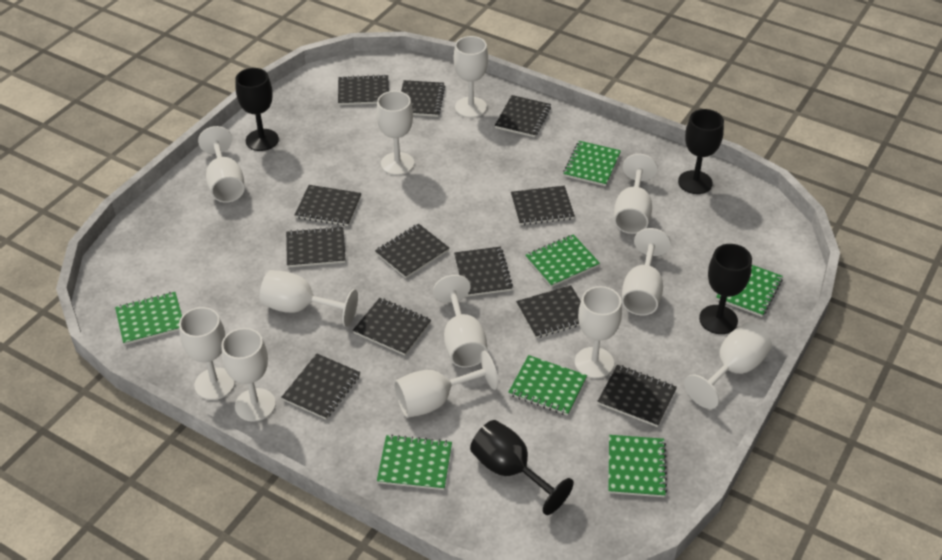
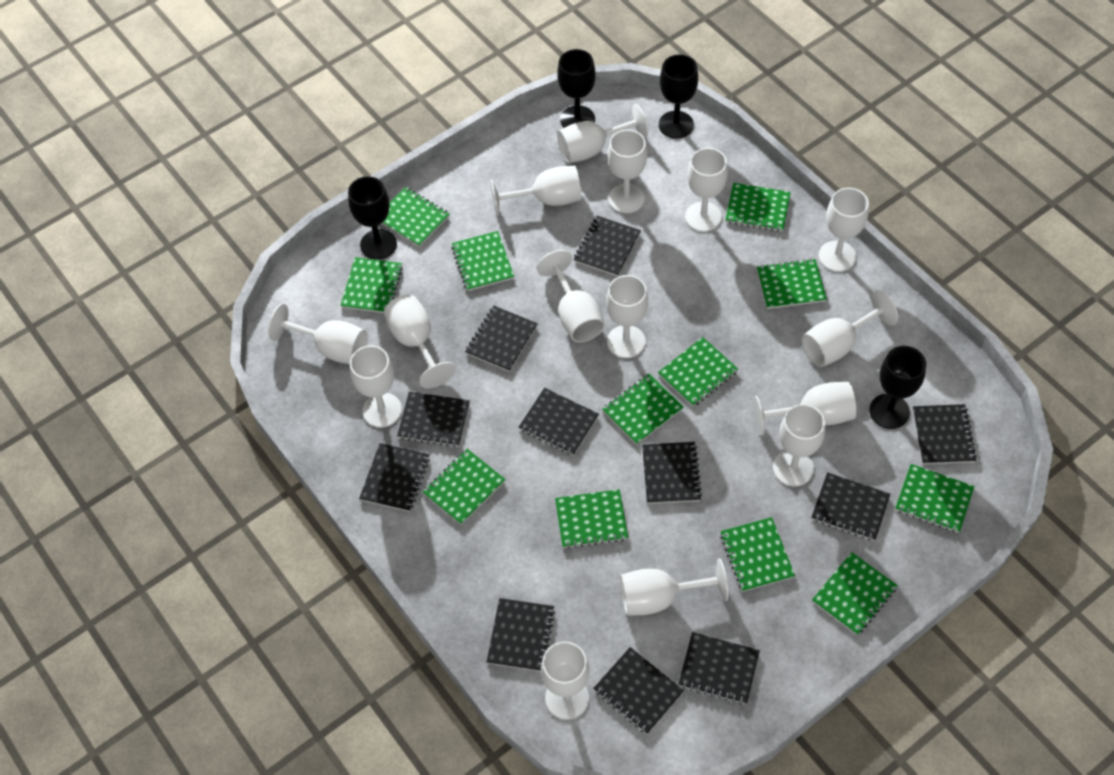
black notebook: [281,354,360,419] [286,226,345,268] [295,185,361,226] [338,74,389,105] [353,298,431,355] [375,224,449,278] [401,80,445,117] [454,247,513,297] [495,95,551,137] [511,186,575,225] [516,285,581,338] [597,364,677,427] = 12 -> [359,443,430,512] [397,392,470,447] [465,306,538,372] [487,598,555,672] [519,388,599,456] [574,216,641,277] [593,647,684,734] [642,442,702,504] [678,632,760,704] [811,472,890,541] [913,404,977,464] = 11
green notebook: [115,292,182,345] [377,434,452,490] [508,355,587,416] [525,234,600,287] [563,141,621,186] [608,435,667,497] [716,265,783,317] = 7 -> [340,257,403,313] [382,187,449,247] [423,449,506,525] [451,231,514,291] [555,489,628,549] [602,374,684,445] [658,337,738,407] [720,517,795,592] [725,183,791,232] [757,259,827,309] [812,552,898,635] [895,464,974,533] = 12
white goblet: [179,307,235,400] [198,126,245,203] [221,328,276,422] [260,270,358,327] [376,91,414,175] [394,351,499,418] [433,275,488,367] [454,36,488,118] [575,286,622,378] [614,154,657,234] [622,228,671,315] [684,322,772,409] = 12 -> [268,303,368,364] [350,345,402,427] [384,295,456,388] [490,166,582,216] [537,250,605,342] [541,641,590,720] [557,104,648,163] [606,275,648,358] [608,129,647,213] [620,558,728,616] [685,148,728,232] [753,382,856,436] [773,404,825,486] [802,290,898,367] [819,188,869,272] = 15

